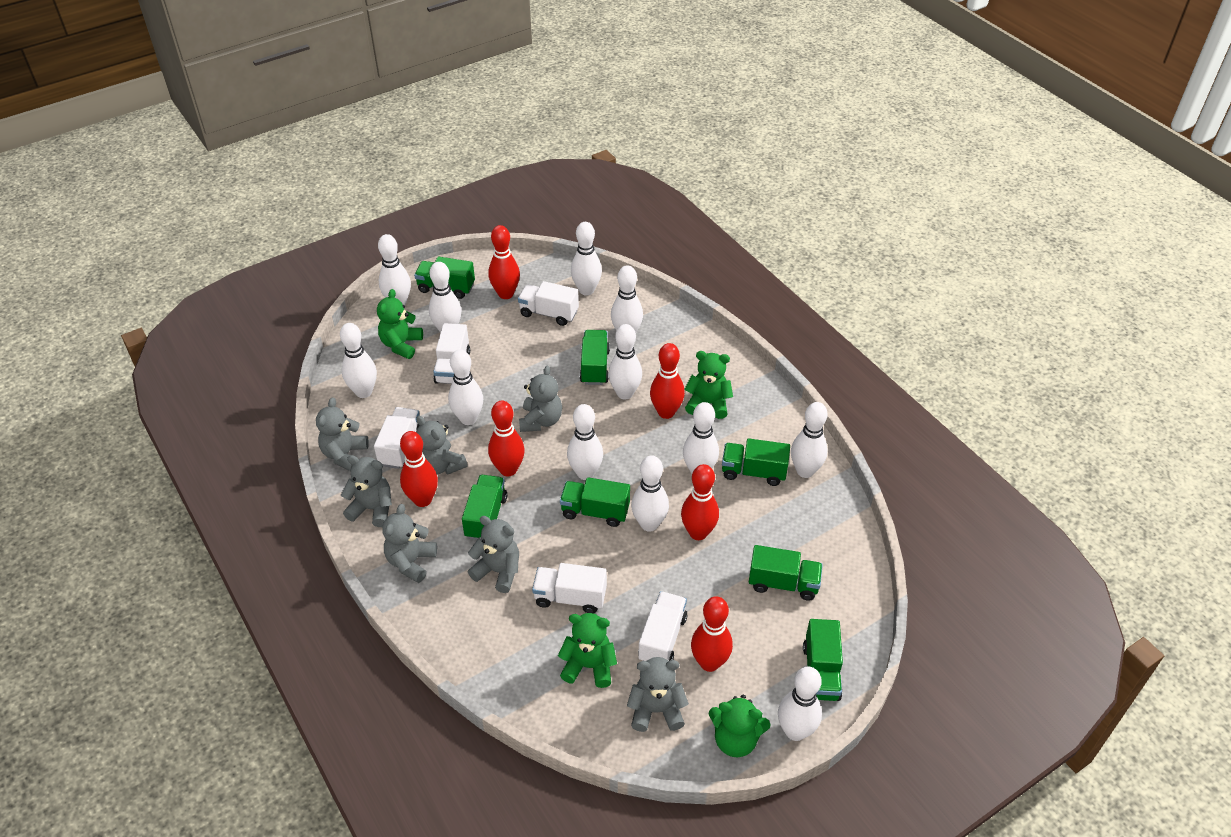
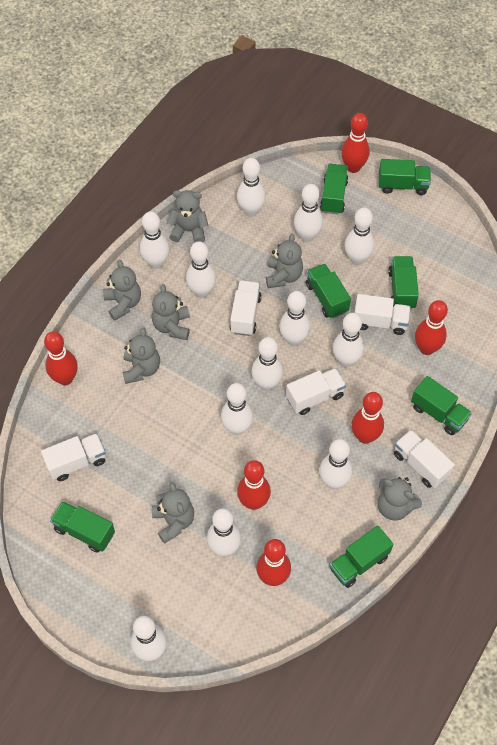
green teddy bear: [377,289,423,359] [558,613,617,688] [684,351,733,419] [709,694,771,757] = 4 -> none = 0

